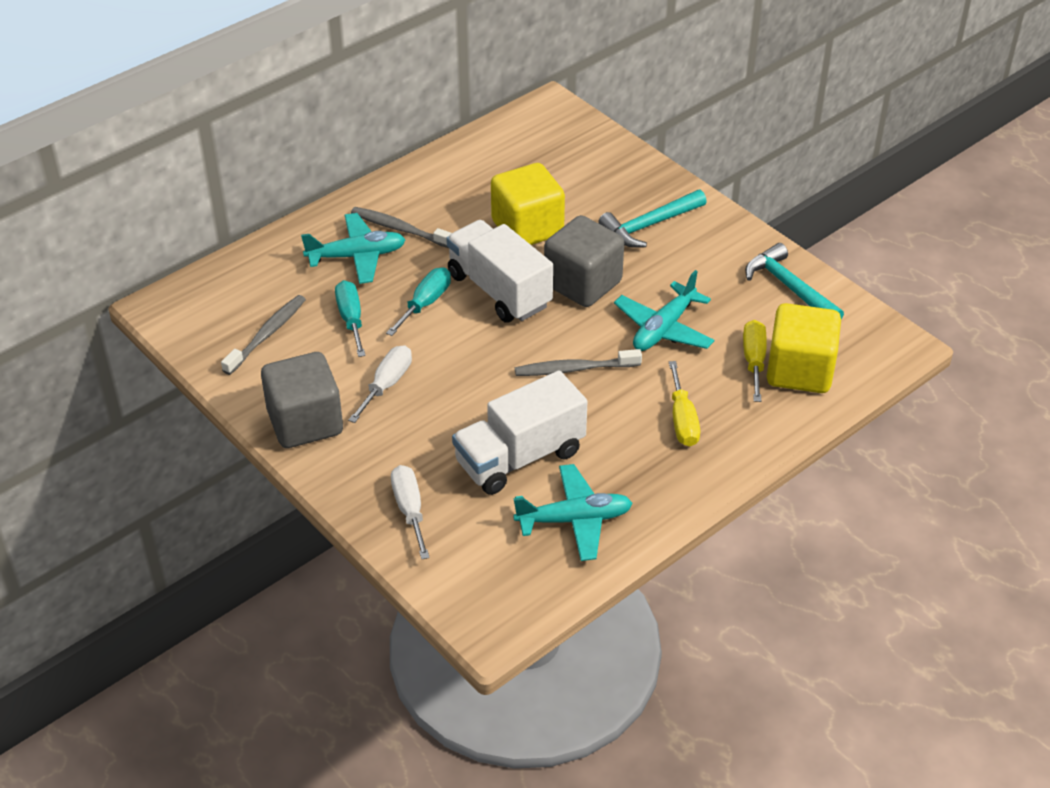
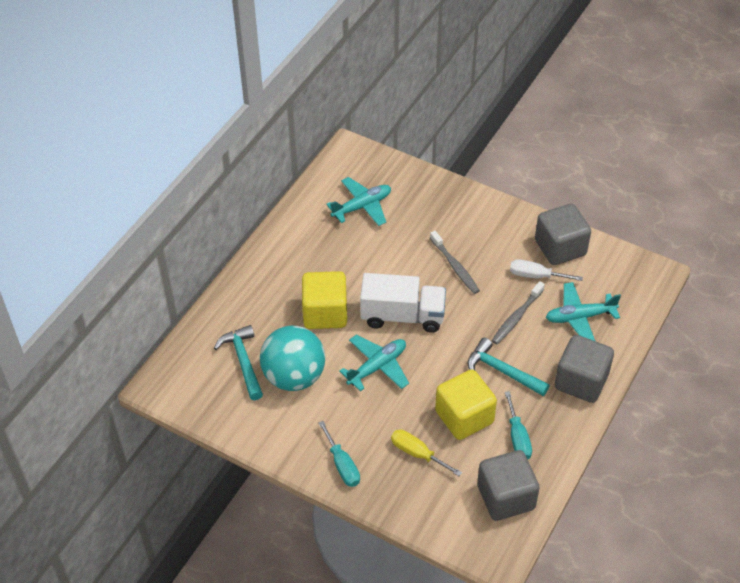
grey cube: [261,352,343,448] [544,215,624,307] = 2 -> [477,450,540,521] [535,204,591,265] [555,335,614,403] = 3
grey toothbrush: [221,295,306,375] [351,207,452,248] [515,349,642,376] = 3 -> [430,231,480,294] [492,281,545,344] = 2
turquoise ball: none = 0 -> [260,326,325,391] = 1
white screwdriver: [348,345,412,423] [391,465,430,559] = 2 -> [510,259,583,281] = 1
white truck: [446,220,553,323] [452,371,588,495] = 2 -> [360,273,446,333] = 1
yellow screwdriver: [669,361,700,446] [743,320,767,402] = 2 -> [391,430,462,476] = 1

